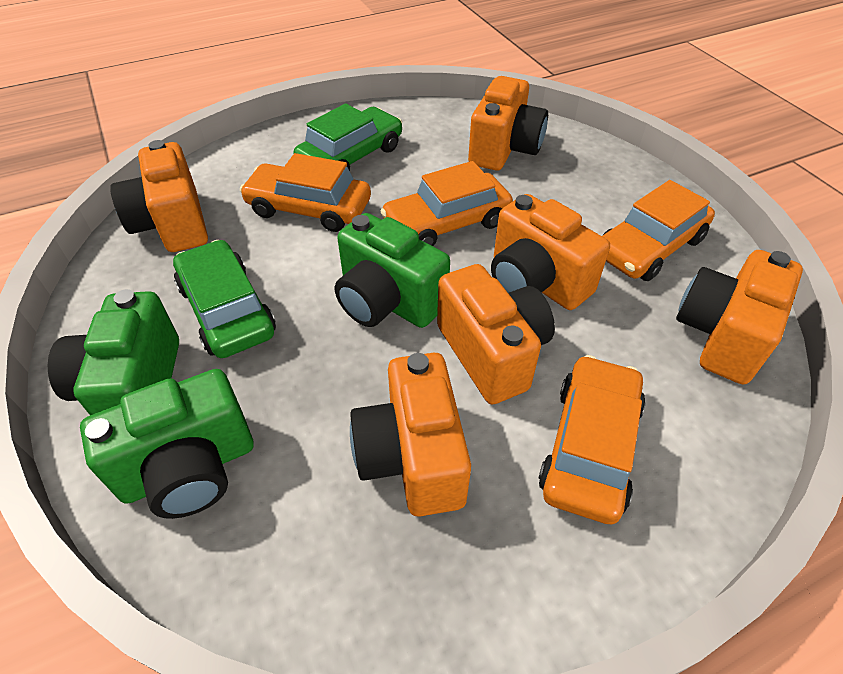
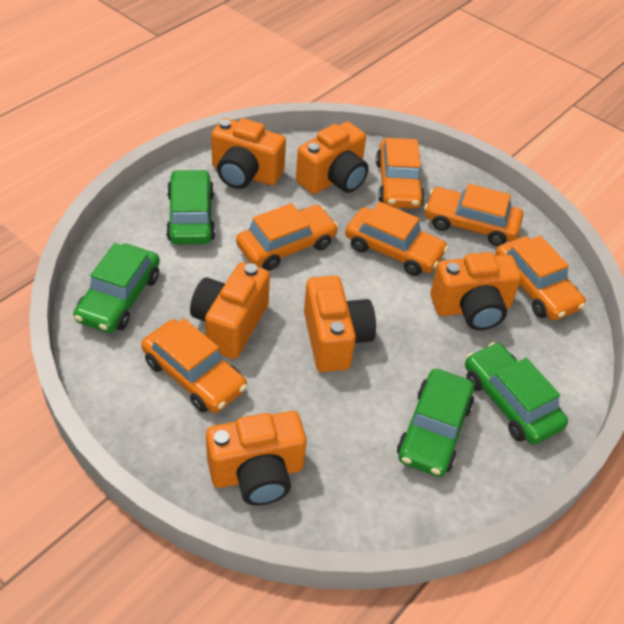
green camera: [48,289,179,415] [80,369,253,519] [335,213,450,328] = 3 -> none = 0
green car: [173,240,276,358] [294,104,402,171] = 2 -> [73,243,160,333] [166,169,215,245] [397,369,474,477] [465,342,568,445] = 4
orange car: [240,153,371,232] [381,161,513,246] [538,355,646,524] [602,180,715,281] = 4 -> [141,318,247,413] [236,203,338,271] [345,202,448,276] [376,138,425,209] [424,184,523,246] [495,236,586,320] = 6

